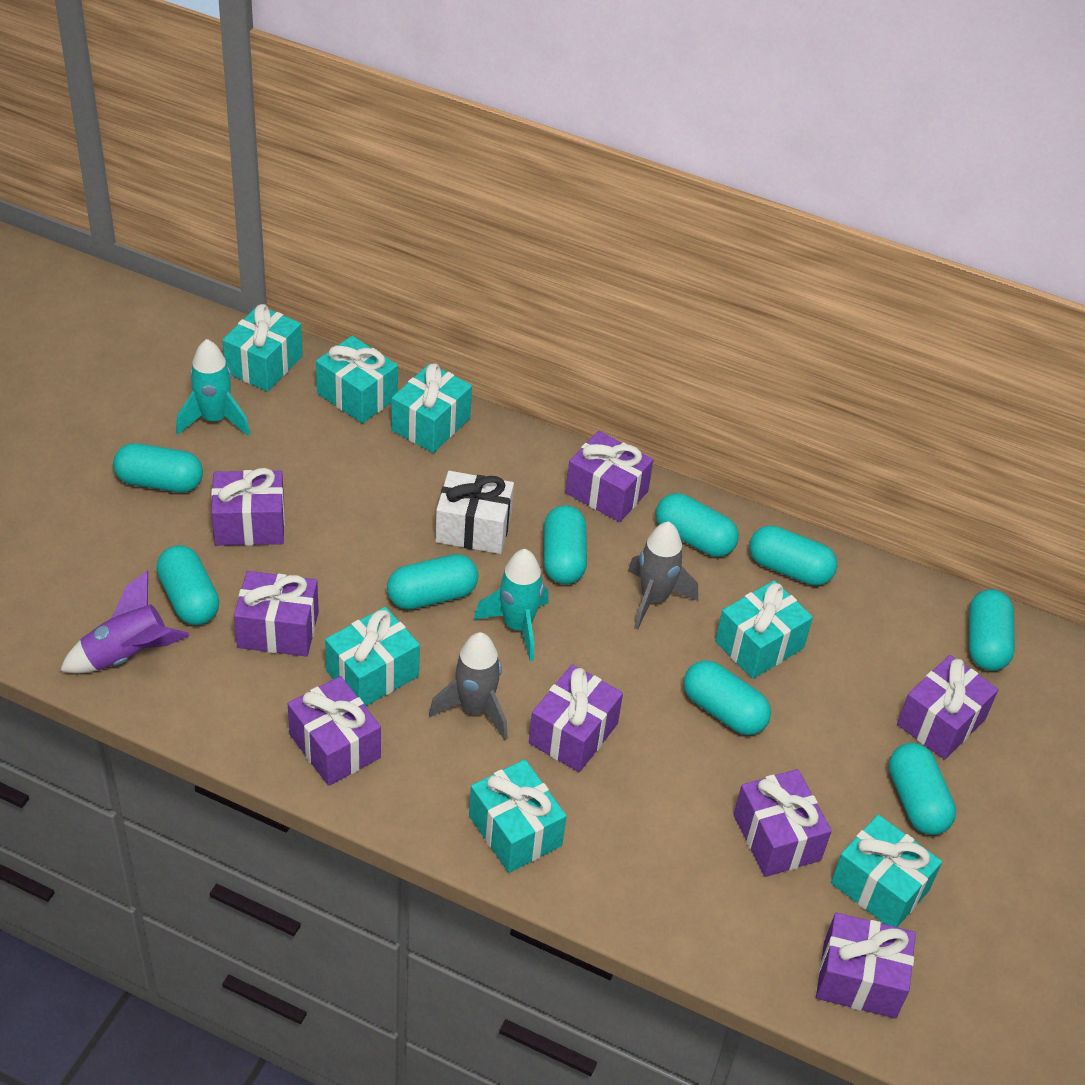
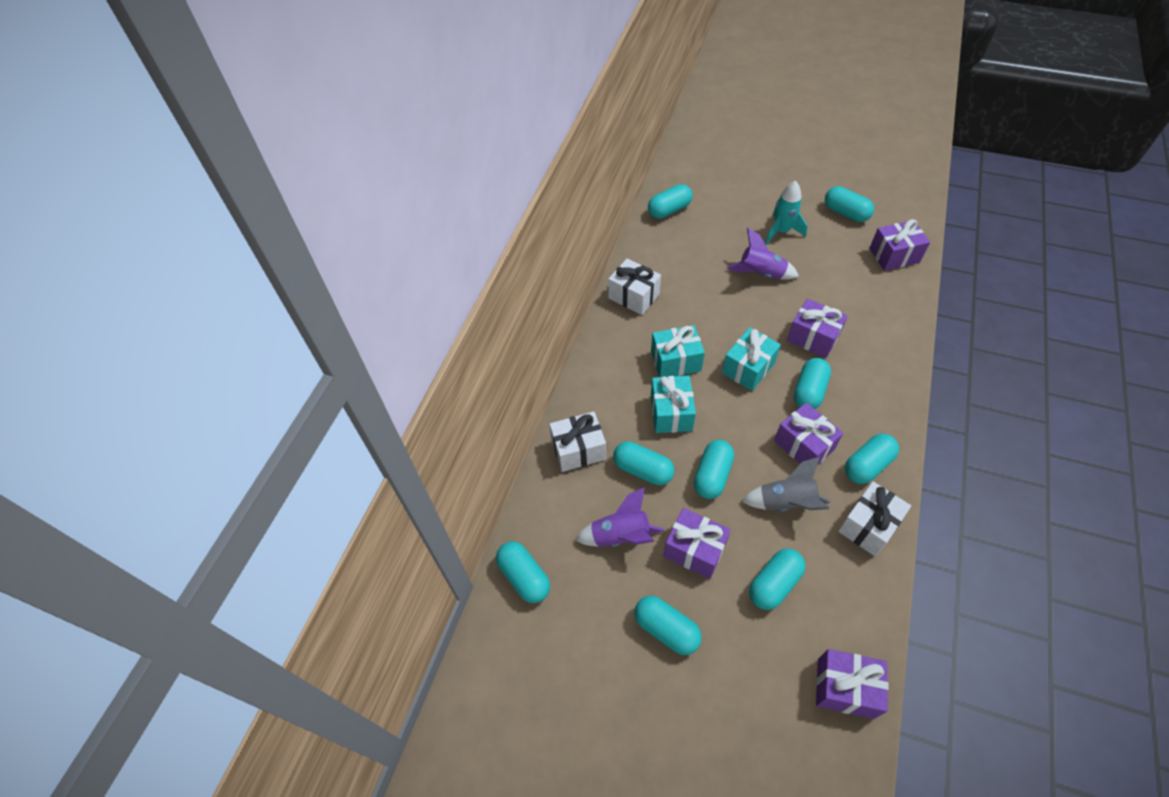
grey rocket: [429,632,508,740] [628,521,698,630] = 2 -> [742,457,831,511] = 1
purple gift: [211,468,285,546] [234,571,319,657] [288,676,381,786] [529,664,623,772] [566,431,653,522] [733,769,832,877] [816,913,916,1019] [897,655,998,760] = 8 -> [664,508,731,579] [774,403,843,465] [787,299,848,358] [816,649,888,719] [869,219,930,271] = 5
purple rocket: [60,570,190,674] = 1 -> [575,487,664,547] [727,228,799,280] = 2
turquoise gift: [222,304,303,392] [316,336,398,424] [325,607,420,707] [391,363,472,453] [469,759,566,873] [715,580,813,679] [831,815,942,927] = 7 -> [651,325,705,377] [651,375,696,433] [722,327,781,391] = 3
turquoise rocket: [176,339,250,436] [474,549,549,661] = 2 -> [765,181,807,244] = 1
white gift: [435,471,514,554] = 1 -> [549,411,606,472] [608,258,661,315] [838,482,911,556] = 3

